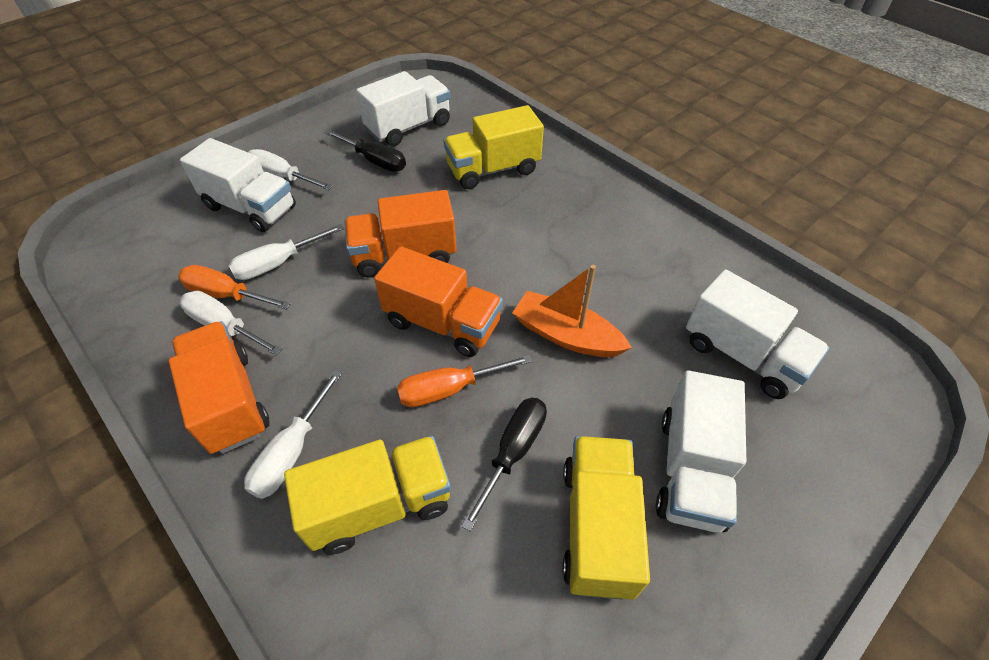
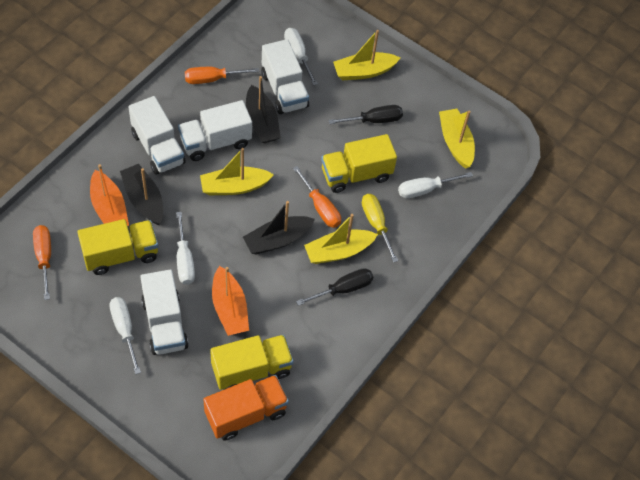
black boat: none = 0 -> [120,164,163,225] [243,201,315,254] [246,76,281,143] = 3
orange boat: [512,265,632,357] = 1 -> [90,164,129,226] [212,266,249,336] = 2
orange screwdriver: [178,265,291,310] [397,354,533,407] = 2 -> [33,225,51,300] [185,67,259,84] [293,166,341,228] = 3
orange truck: [169,321,270,454] [344,190,457,277] [374,246,503,357] = 3 -> [203,375,289,441] = 1
yellow boat: none = 0 -> [200,148,274,195] [304,214,378,264] [333,30,400,80] [439,109,475,169] = 4
yellow screwdriver: none = 0 -> [362,194,398,263] = 1

